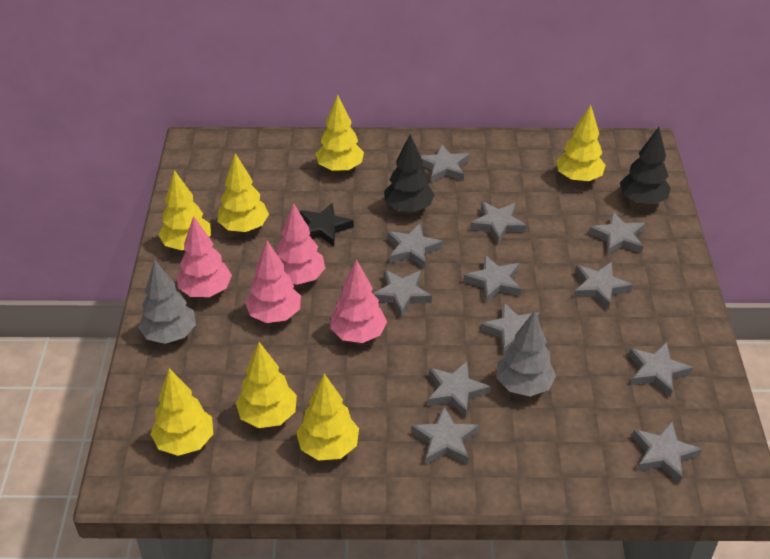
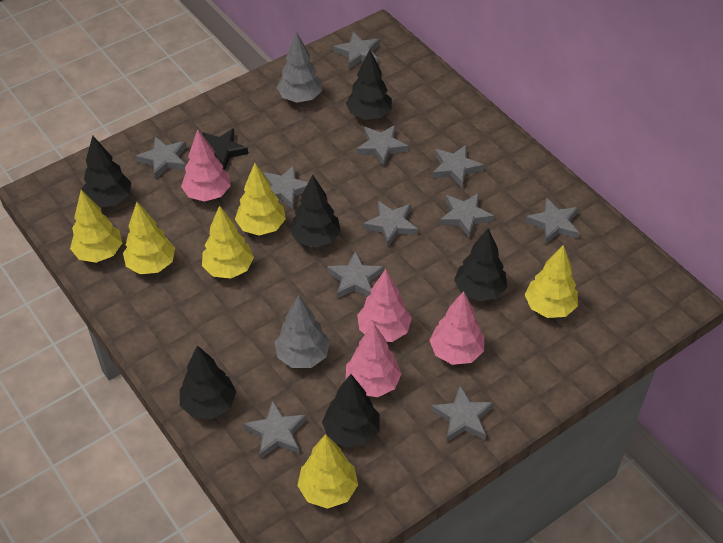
black tree: [384,134,435,212] [620,127,671,205] = 2 -> [82,135,132,207] [180,345,236,419] [290,175,341,248] [322,374,380,448] [346,50,392,120] [454,228,507,301] = 6
grey star: [373,270,432,317] [388,223,443,269] [411,406,479,464] [421,144,470,183] [428,361,491,418] [464,255,521,303] [470,202,527,244] [481,302,539,354] [574,262,633,310] [589,212,645,256] [629,342,693,397] [632,421,702,483] = 12 -> [136,136,186,180] [244,400,307,459] [263,165,308,210] [327,251,384,299] [333,32,380,69] [357,125,408,166] [363,201,418,247] [431,385,494,442] [432,145,484,188] [440,193,494,238] [526,198,579,244] = 11
yellow tree: [150,368,213,456] [158,170,211,250] [217,153,269,232] [236,342,297,428] [296,374,359,461] [316,95,364,172] [556,105,606,182] = 7 -> [70,190,122,263] [123,202,175,274] [202,205,254,279] [235,163,286,236] [297,434,358,509] [525,245,578,318] = 6

